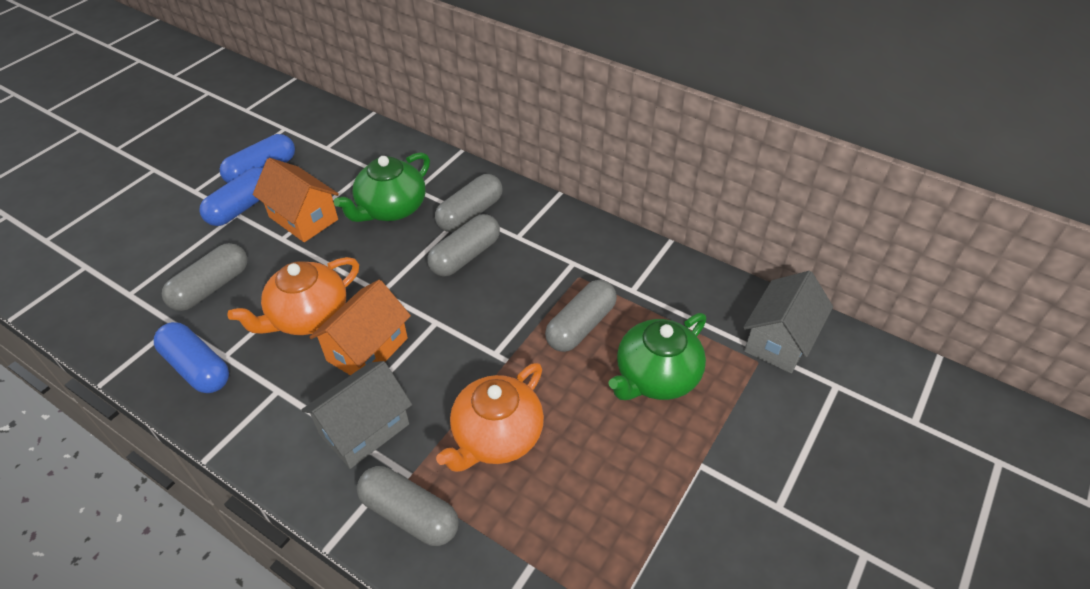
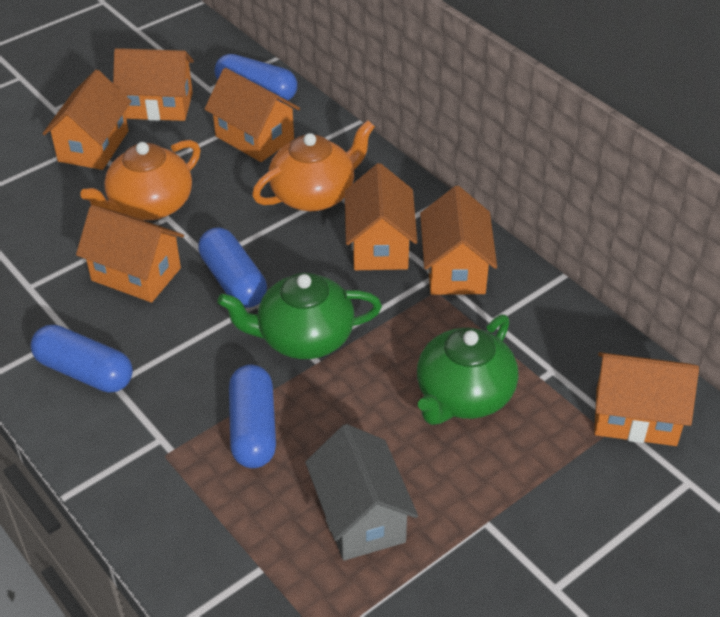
blue capsule: [154,322,229,393] [199,167,263,226] [220,134,295,183] = 3 -> [31,325,133,393] [198,227,267,308] [215,54,297,102] [229,365,276,468] = 4
grey capsule: [162,243,248,311] [357,466,459,546] [427,214,500,277] [435,174,503,232] [545,280,617,352] = 5 -> none = 0
grey house: [301,361,412,469] [743,271,833,373] = 2 -> [305,424,418,561] = 1
orange house: [253,158,339,242] [309,280,411,375] = 2 -> [43,70,131,170] [76,205,184,303] [113,48,194,121] [205,68,300,162] [345,163,417,270] [420,186,497,295] [594,352,699,446] = 7

